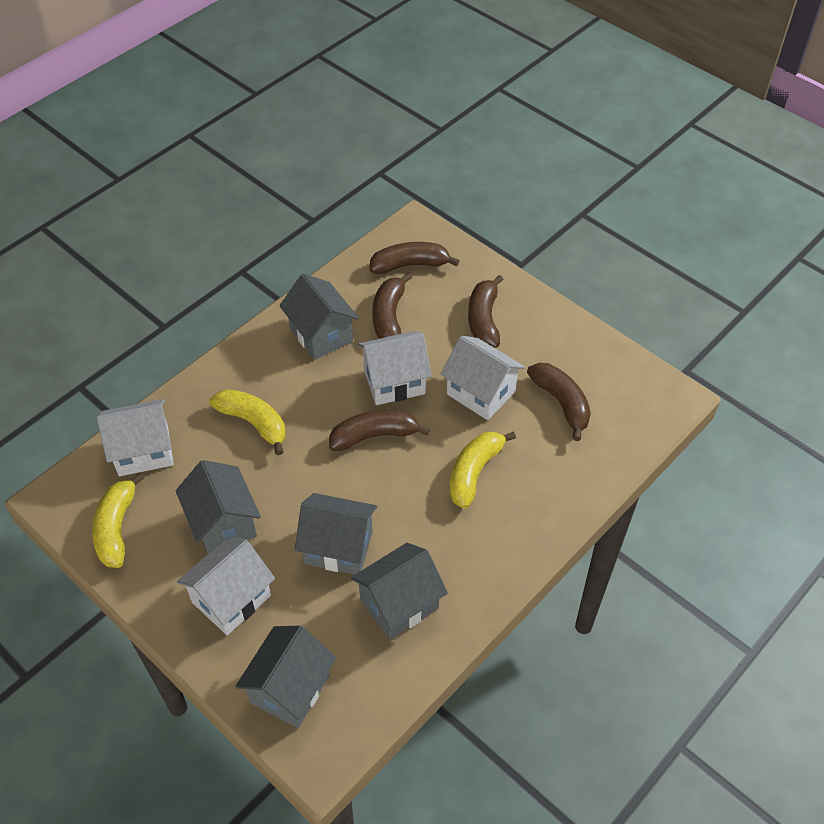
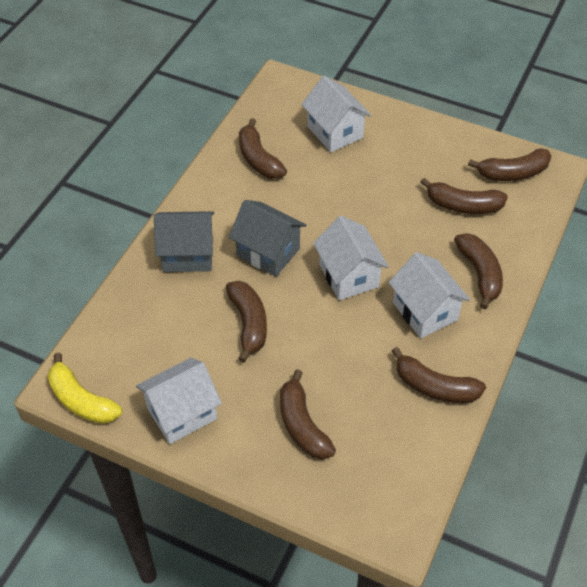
brown banana: [329,409,430,451] [369,242,459,274] [372,273,412,339] [468,275,504,348] [527,363,591,441] = 5 -> [226,281,267,362] [239,118,287,179] [280,369,336,459] [392,347,486,403] [421,178,508,214] [454,233,503,309] [468,148,551,181] = 7
grey house: [176,460,261,554] [235,626,336,728] [279,273,359,360] [295,493,377,575] [351,543,448,640] = 5 -> [154,211,214,272] [229,200,306,277] = 2
yellow banana: [92,473,144,568] [209,389,286,455] [450,431,516,509] = 3 -> [48,353,122,424] = 1

